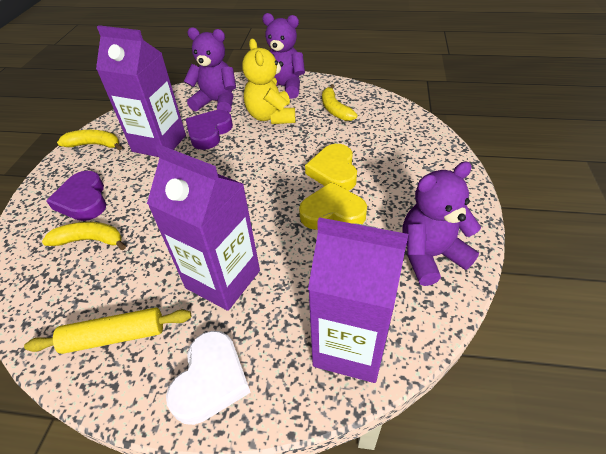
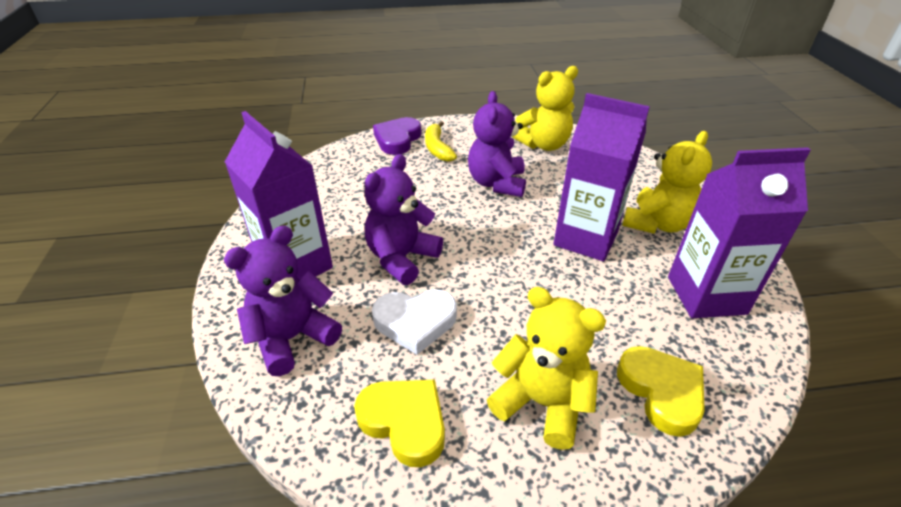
purple heart: [46,171,106,221] [186,110,233,150] = 2 -> [373,117,422,155] = 1
yellow banana: [42,222,126,250] [57,130,122,150] [322,84,358,121] = 3 -> [425,121,457,162] = 1
yellow rolling pin: [24,308,191,354] = 1 -> none = 0
yellow teddy bear: [242,38,295,124] = 1 -> [487,287,606,450] [512,66,578,151] [622,131,712,234] = 3

